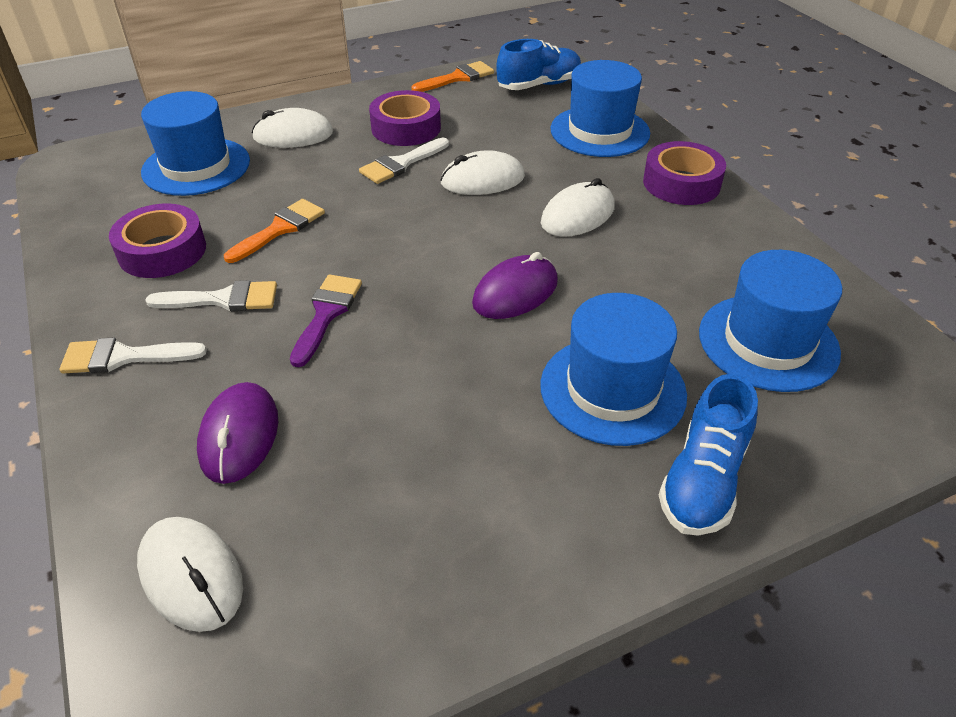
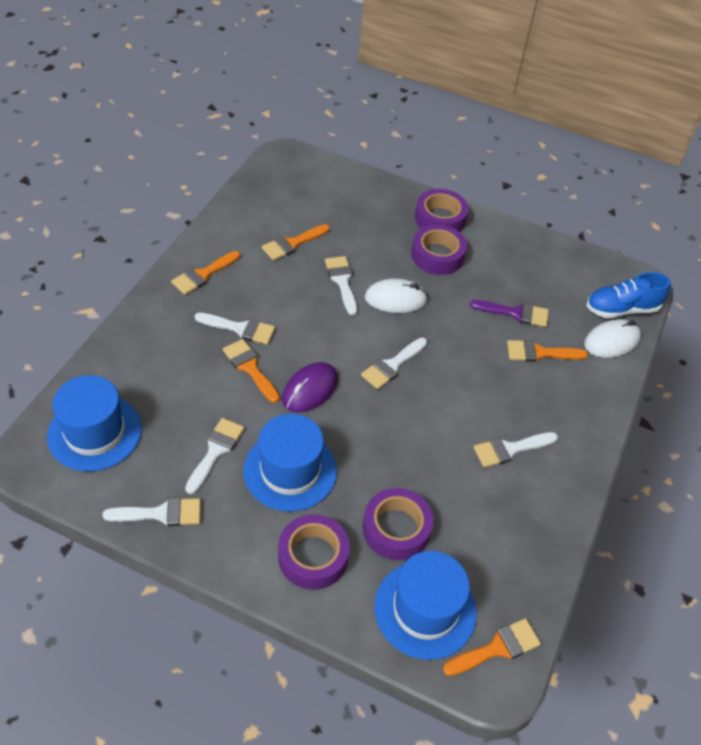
blue hat: [141,91,250,196] [540,293,687,446] [551,60,650,157] [699,250,842,392] = 4 -> [47,375,142,472] [243,414,337,512] [374,551,477,660] = 3
blue shoe: [496,39,581,90] [659,374,758,536] = 2 -> [586,272,671,318] = 1
orange brush: [224,199,325,263] [412,61,494,92] = 2 -> [171,251,240,295] [223,339,280,403] [262,224,330,261] [443,618,541,676] [507,340,588,362] = 5
purple mouse: [197,382,278,484] [472,252,558,319] = 2 -> [282,362,338,412] = 1
purple tape: [109,204,206,278] [369,90,441,146] [643,141,726,205] = 3 -> [278,514,350,590] [363,488,433,560] [411,224,467,275] [415,189,469,232] = 4
white brush: [59,337,207,374] [145,280,277,311] [359,138,449,184] = 3 -> [102,498,201,526] [185,418,244,494] [195,313,275,345] [325,256,357,315] [361,338,427,389] [473,432,558,468] = 6
white mouse: [137,517,243,632] [252,108,333,148] [440,150,525,195] [541,178,615,237] = 4 -> [365,278,428,313] [584,319,641,358] = 2

